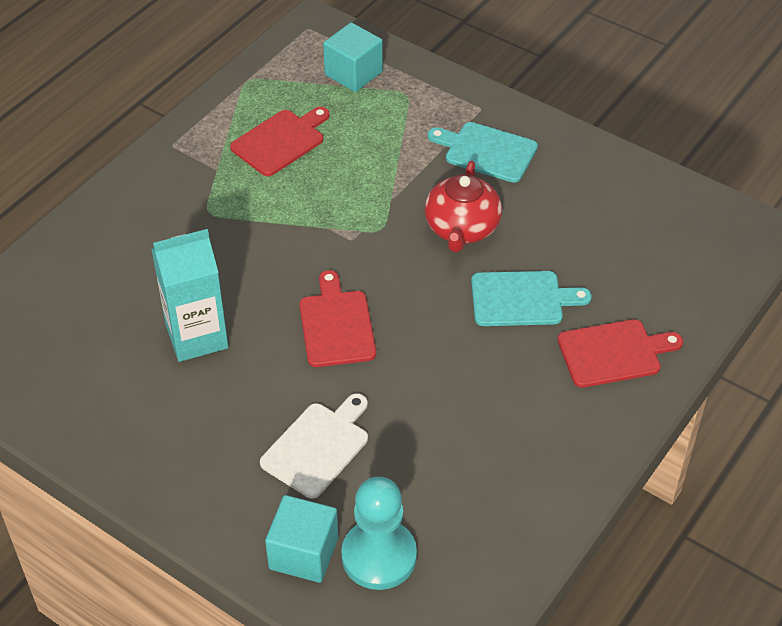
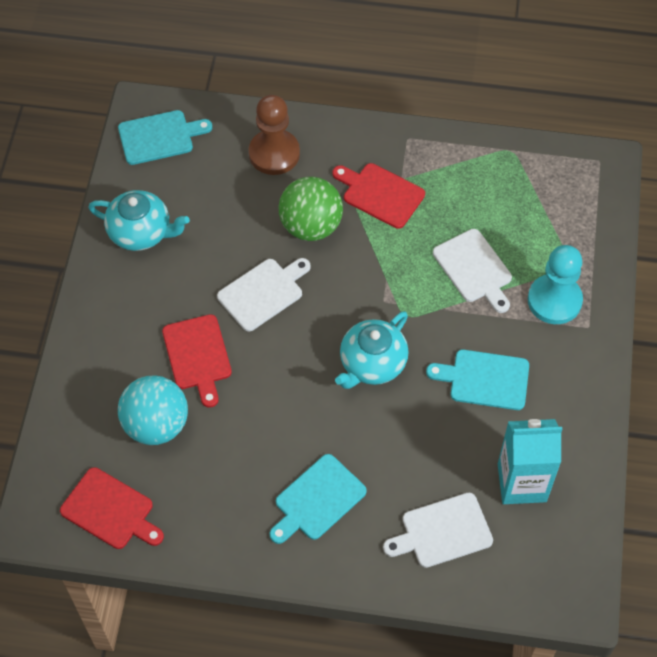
brown pawn: none = 0 -> [249,95,300,175] = 1
green ball: none = 0 -> [279,177,343,241] = 1
red teapot: [425,161,502,252] = 1 -> none = 0
turquoise ball: none = 0 -> [118,375,188,445] = 1
turquoise cube: [265,495,338,583] [323,22,383,92] = 2 -> none = 0
turquoise cutting board: [428,122,538,183] [471,271,592,326] = 2 -> [118,110,212,165] [269,454,367,544] [426,350,529,410] = 3
turquoise teapot: none = 0 -> [88,190,190,251] [335,311,408,389] = 2
white cutting board: [260,393,368,498] = 1 -> [217,258,311,332] [383,493,493,568] [433,229,512,313] = 3

